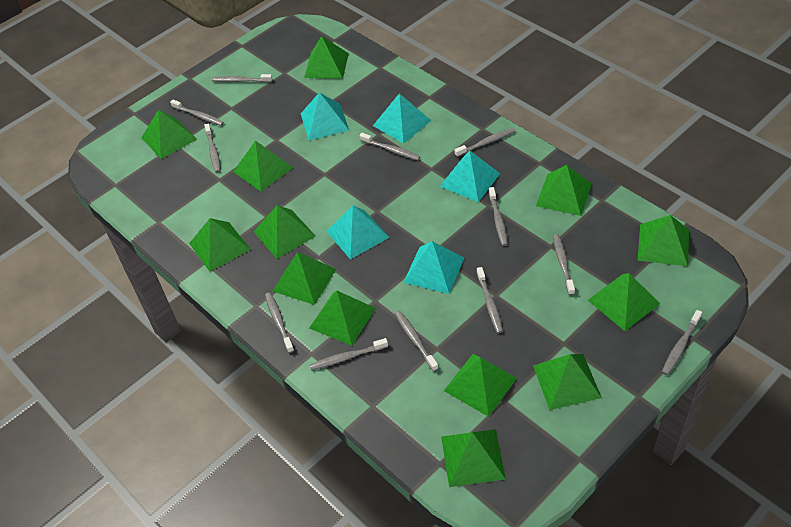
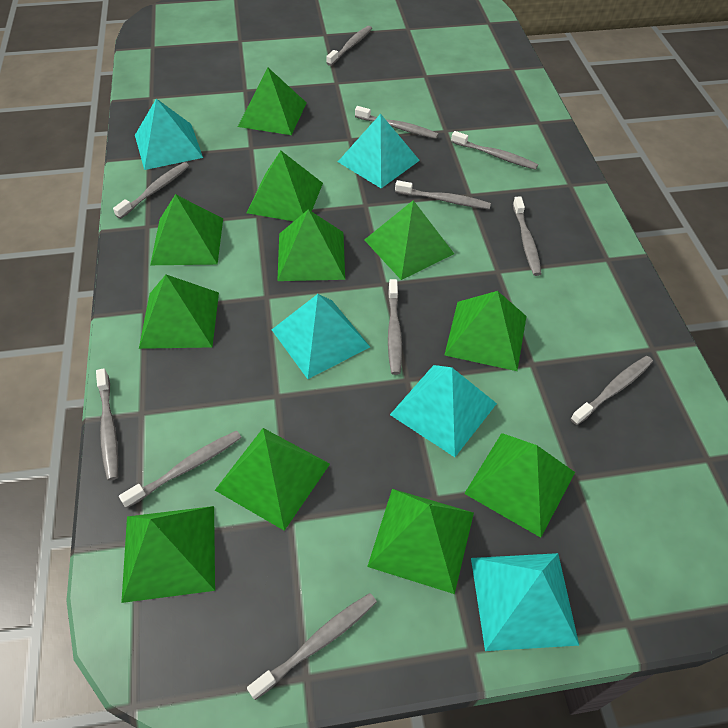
green pyramid: [141,110,197,159] [189,218,251,272] [233,140,293,192] [253,205,316,259] [273,252,336,305] [304,36,349,79] [309,291,376,346] [441,429,506,487] [444,354,517,417] [533,354,602,410] [536,165,592,216] [588,273,660,331] [638,215,689,266] = 13 -> [121,506,215,603] [139,275,219,349] [150,194,223,265] [215,428,330,531] [238,67,307,135] [247,151,323,221] [277,209,345,281] [364,200,454,280] [367,489,474,594] [445,291,527,371] [464,433,575,538] = 11
grey toothbrush: [170,100,224,126] [204,123,221,173] [212,74,272,82] [265,293,294,353] [310,338,388,370] [359,133,420,160] [395,311,438,372] [455,128,515,157] [477,267,503,333] [489,187,508,246] [553,234,575,295] [662,310,702,375] = 12 -> [96,368,118,481] [113,162,189,219] [119,431,242,508] [247,593,377,700] [326,26,372,66] [355,106,439,139] [388,279,402,375] [395,180,491,209] [451,131,538,170] [513,197,541,276] [570,356,653,425] = 11

